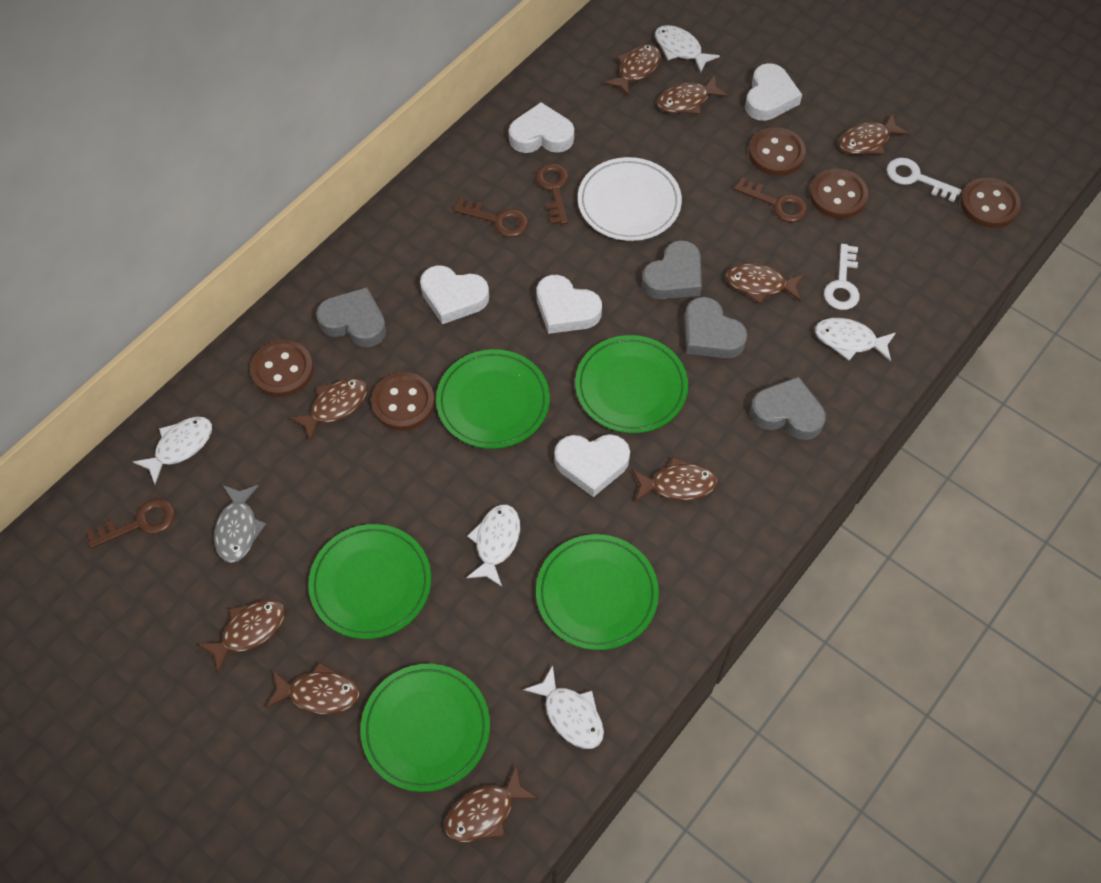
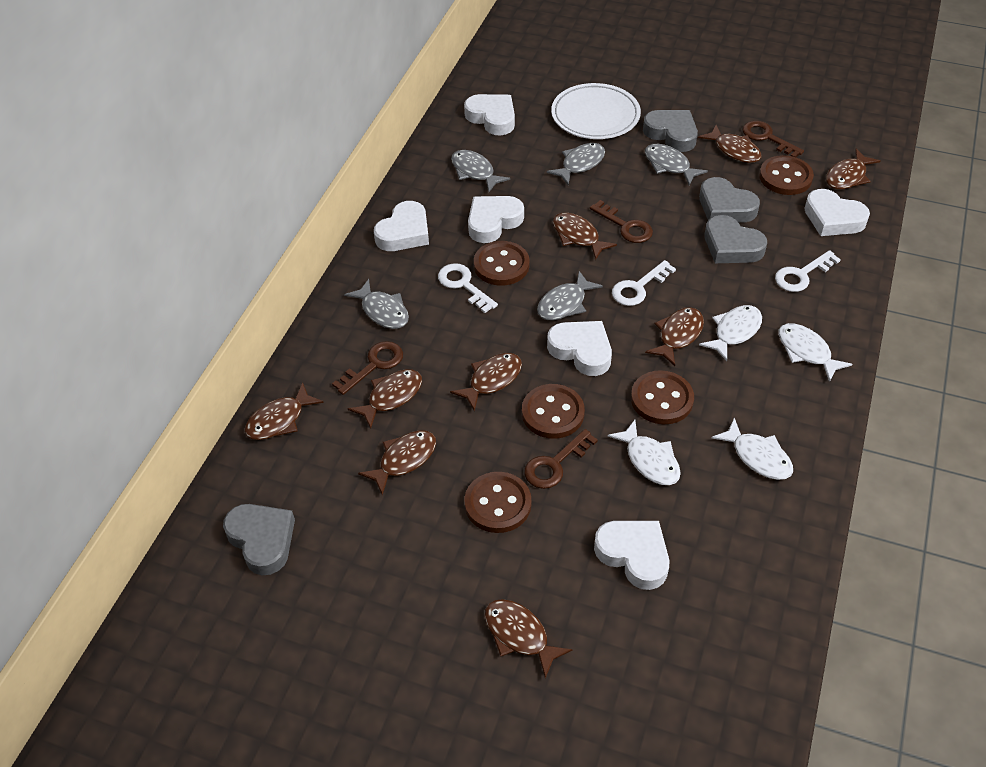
green plate: [308,524,431,639] [360,664,490,792] [436,349,550,449] [536,534,659,650] [575,335,688,433] = 5 -> none = 0
grey fish: [214,485,266,563] = 1 -> [344,279,409,329] [451,150,510,192] [537,271,603,320] [547,143,605,185] [645,144,708,185] = 5
white fish: [133,417,212,484] [466,505,520,587] [523,665,604,749] [655,25,720,73] [815,318,896,361] = 5 -> [607,420,681,485] [699,305,762,361] [712,418,793,480] [778,323,852,382] = 4
white heart: [420,265,489,324] [509,102,574,153] [537,275,602,334] [554,434,630,497] [745,63,802,121] = 5 -> [374,201,429,251] [464,94,515,136] [468,196,524,243] [547,321,612,376] [594,521,670,590] [804,189,870,236] = 6
white key: [824,244,860,310] [887,158,961,202] = 2 -> [438,263,498,313] [612,260,676,306] [775,250,841,292] = 3

